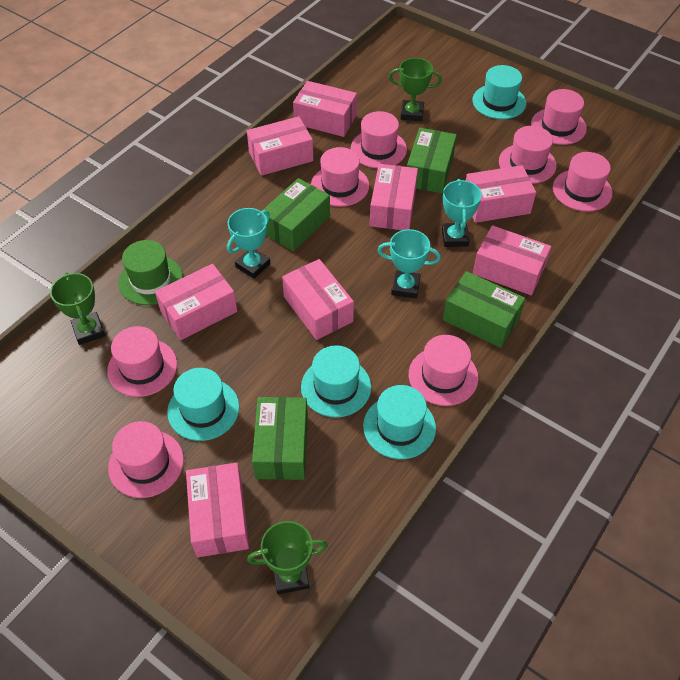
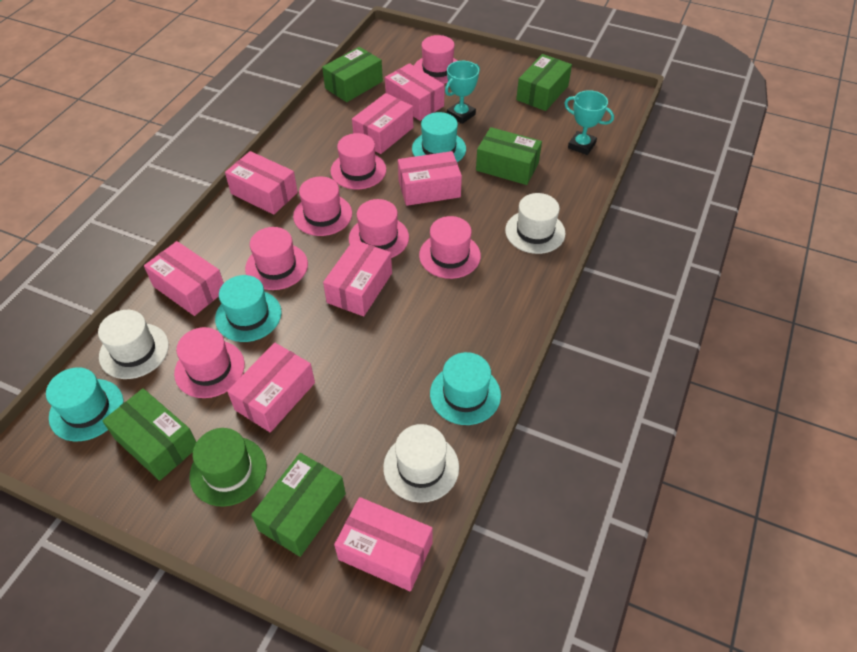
green box: [252,397,308,480] [262,178,330,251] [407,128,457,194] [443,271,525,348] = 4 -> [102,388,196,481] [251,453,346,557] [322,47,383,102] [476,127,542,185] [516,54,572,111] = 5
green trophy: [50,272,105,345] [247,521,328,594] [389,58,442,121] = 3 -> none = 0
pink hat: [107,326,177,397] [108,421,184,498] [311,147,369,207] [351,111,407,168] [409,335,478,406] [499,126,557,184] [531,89,587,145] [553,152,612,212] = 8 -> [174,327,245,398] [245,227,308,290] [293,177,352,236] [331,133,386,189] [349,199,409,258] [414,35,457,84] [419,216,481,279] = 7
turquoise trophy: [227,208,271,279] [378,229,441,298] [442,179,482,247] = 3 -> [445,61,480,124] [564,90,614,155] = 2
white hat: none = 0 -> [98,310,169,379] [383,424,459,503] [505,193,566,254] = 3

